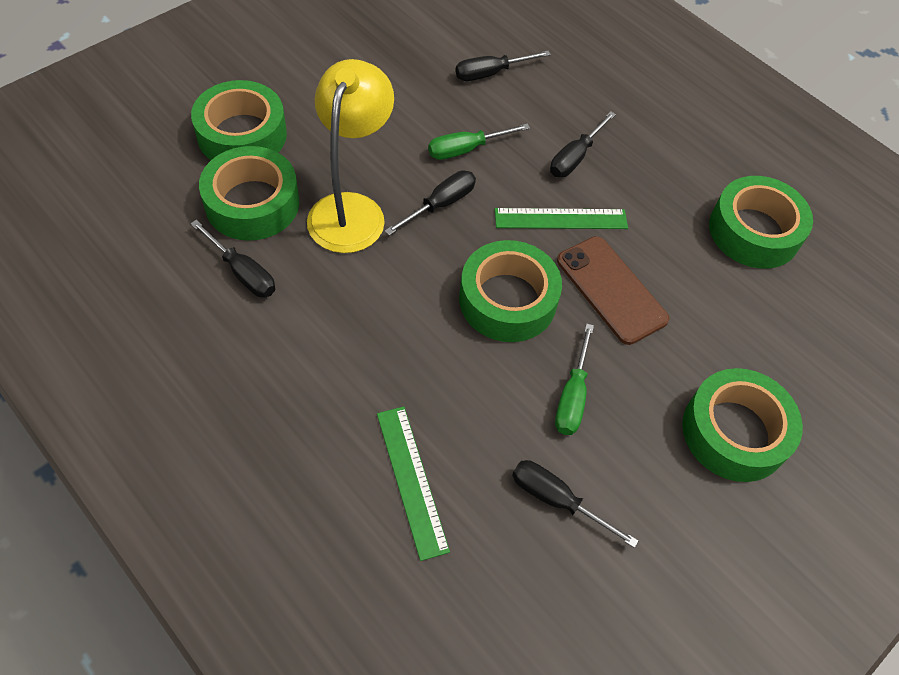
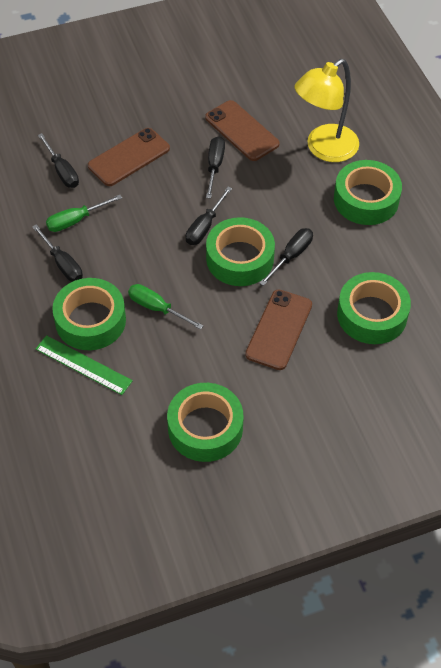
brown phone: [557,236,669,345] = 1 -> [88,128,170,186] [205,100,280,161] [245,289,312,370] = 3
green ruler: [377,406,450,561] [495,208,628,229] = 2 -> [36,335,133,395] = 1

